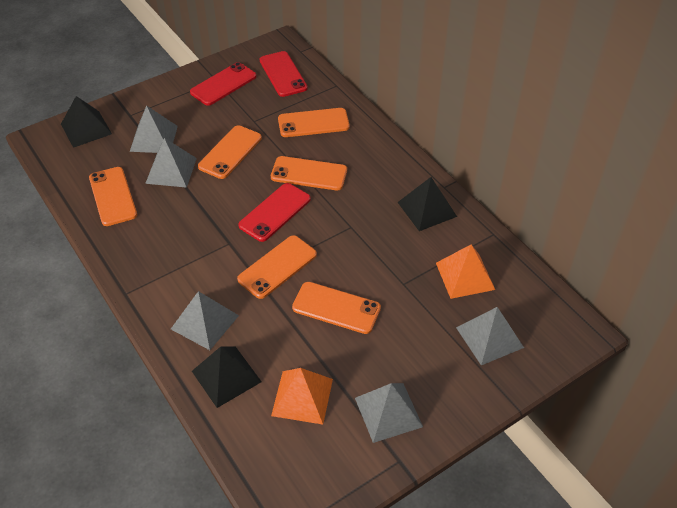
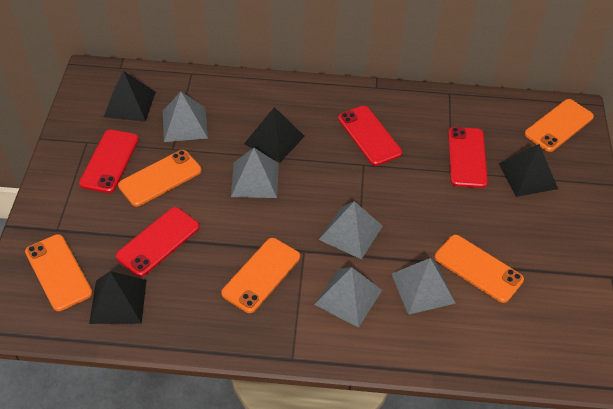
black pyramid: [61,96,112,148] [192,346,262,408] [398,177,457,231] = 3 -> [89,271,147,324] [104,71,155,122] [244,107,305,163] [499,144,558,197] = 4
orange phone: [89,167,137,226] [198,125,262,179] [237,235,317,299] [271,156,347,190] [278,108,350,137] [292,282,381,334] = 6 -> [25,234,93,311] [118,150,201,207] [221,238,300,313] [435,235,524,303] [525,99,594,152] = 5
orange pyramid: [271,368,333,424] [436,244,495,299] = 2 -> none = 0
red phone: [190,62,257,106] [238,183,311,242] [260,51,308,97] = 3 -> [79,130,139,193] [116,207,200,277] [338,106,402,166] [448,127,488,188] = 4

